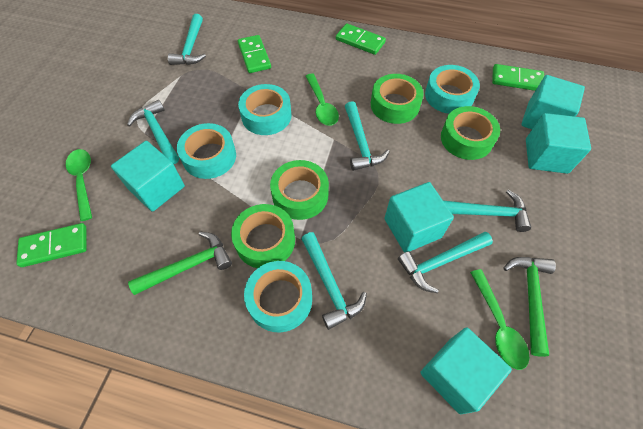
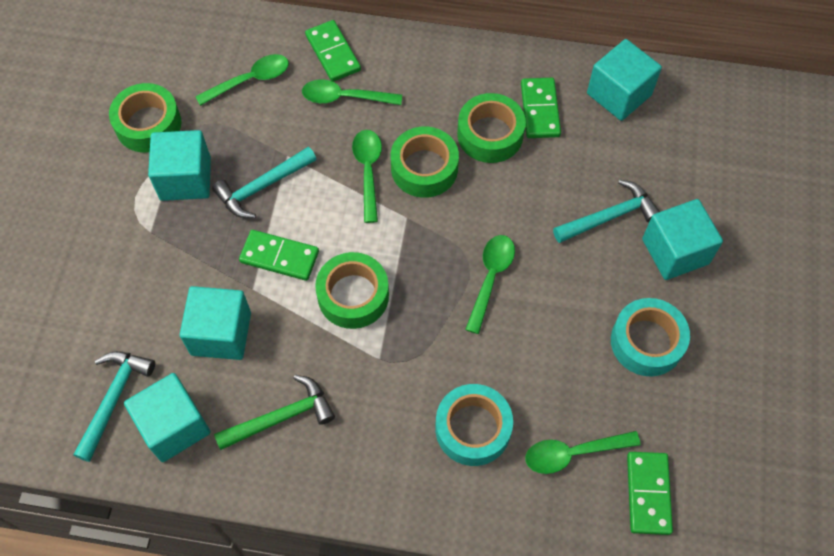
green hammer: [128,232,232,295] [503,257,556,357] = 2 -> [214,375,335,450] = 1
green spoon: [66,149,92,221] [306,74,339,126] [470,269,530,370] = 3 -> [195,54,289,106] [302,79,402,105] [352,130,382,223] [465,235,515,334] [525,431,641,474] = 5
turquoise hammer: [127,100,179,164] [168,14,206,65] [301,232,367,330] [345,101,390,171] [398,232,493,293] [443,190,531,232] = 6 -> [73,351,155,462] [212,147,316,218] [553,179,660,243] = 3
turquoise tape: [177,123,236,179] [238,84,291,135] [244,261,312,332] [425,65,480,114] = 4 -> [435,384,513,466] [611,298,690,377] = 2

